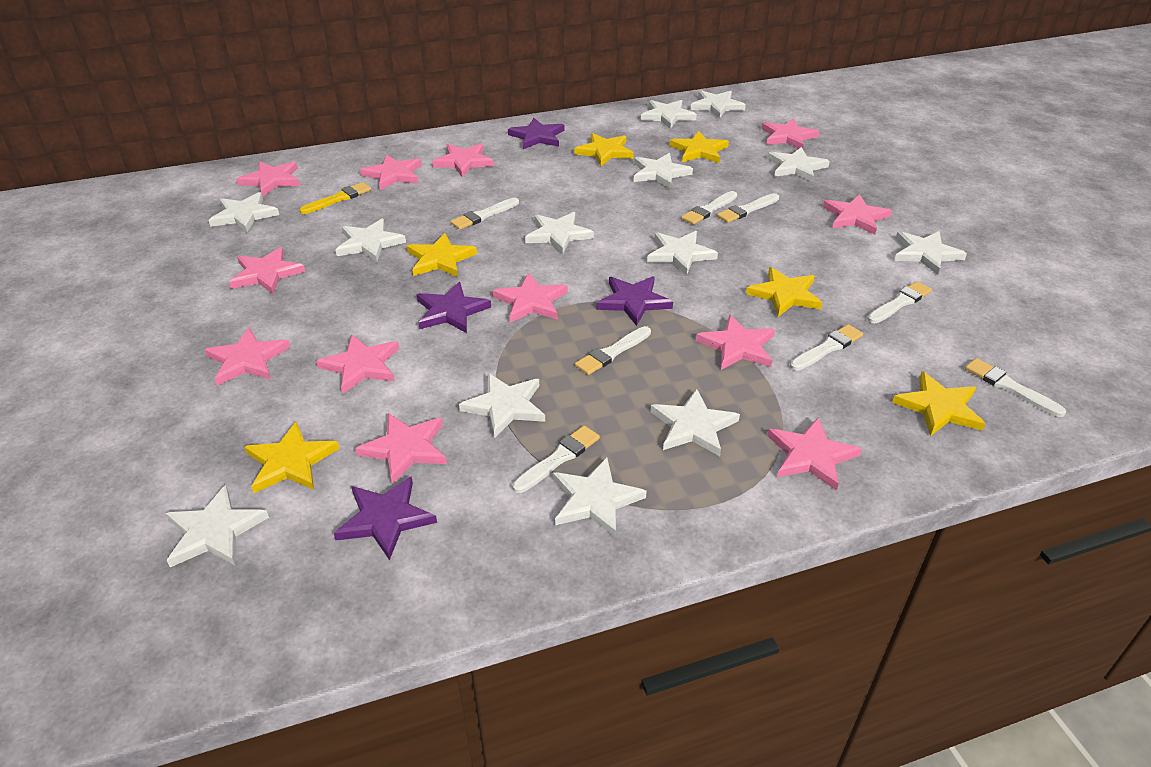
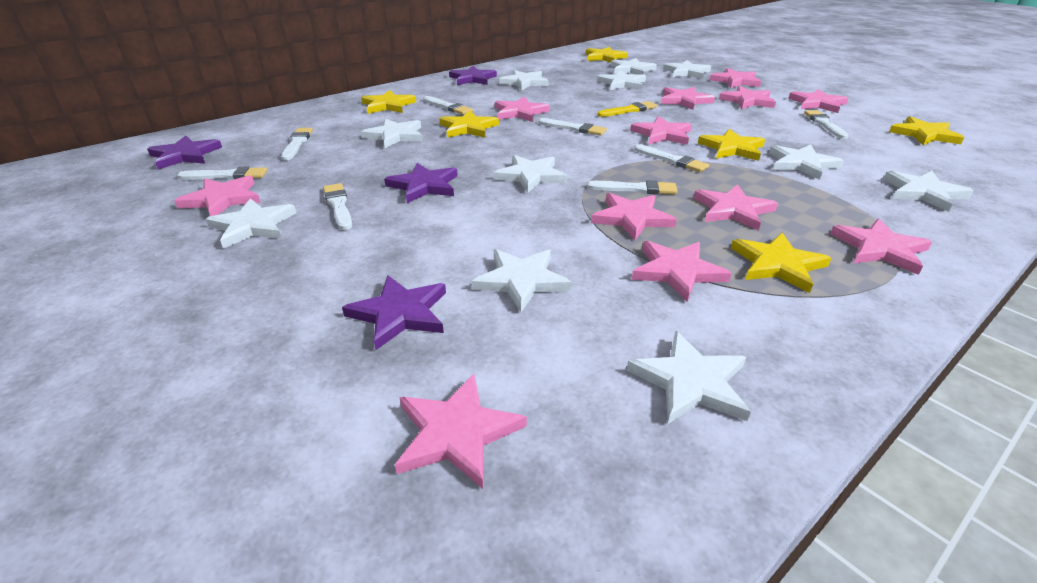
white star: [166,485,269,567] [209,192,279,232] [336,219,406,262] [459,373,545,439] [525,212,594,254] [553,458,647,537] [634,153,693,189] [641,100,697,129] [647,231,718,275] [650,389,740,456] [690,90,746,119] [768,147,830,182] [894,231,967,275] = 13 -> [206,198,296,249] [361,118,423,148] [471,249,572,312] [494,155,567,193] [499,70,549,91] [597,70,646,90] [611,58,657,74] [627,331,751,424] [663,60,711,79] [769,145,844,180] [884,171,973,212] = 11

